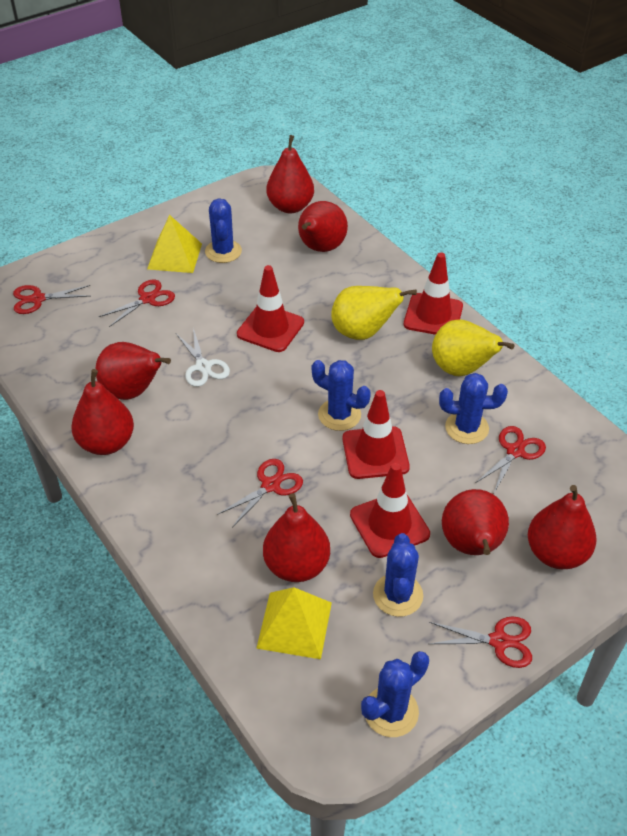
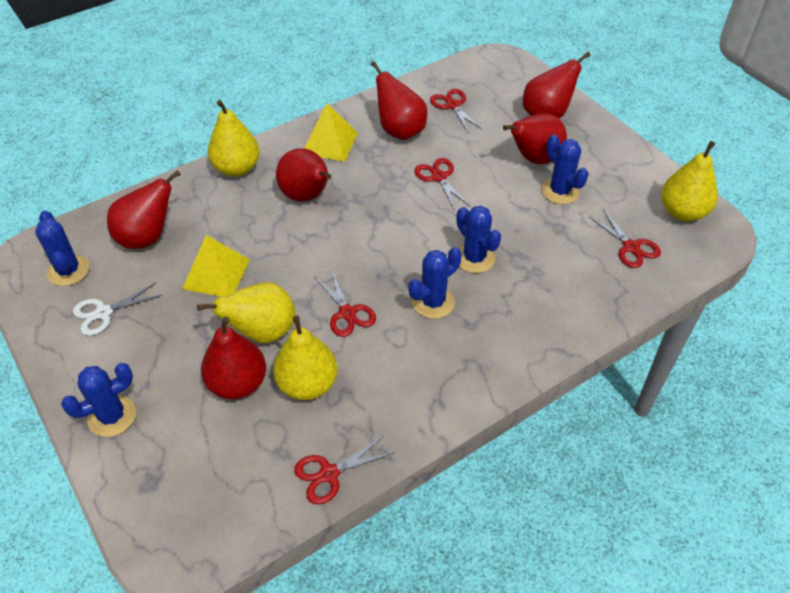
red pear: [71,369,134,455] [96,342,171,400] [263,493,330,582] [267,135,314,213] [298,201,348,252] [442,489,509,555] [528,485,597,569] = 7 -> [107,170,181,249] [201,317,266,399] [276,148,331,202] [371,61,427,140] [503,113,567,164] [523,52,590,118] = 6
red traffic cone: [237,265,304,352] [342,390,410,479] [350,463,430,558] [404,252,463,335] = 4 -> none = 0
yellow pear: [331,286,417,340] [432,319,515,376] = 2 -> [197,282,295,343] [208,100,260,177] [273,316,338,400] [661,141,718,221] = 4

